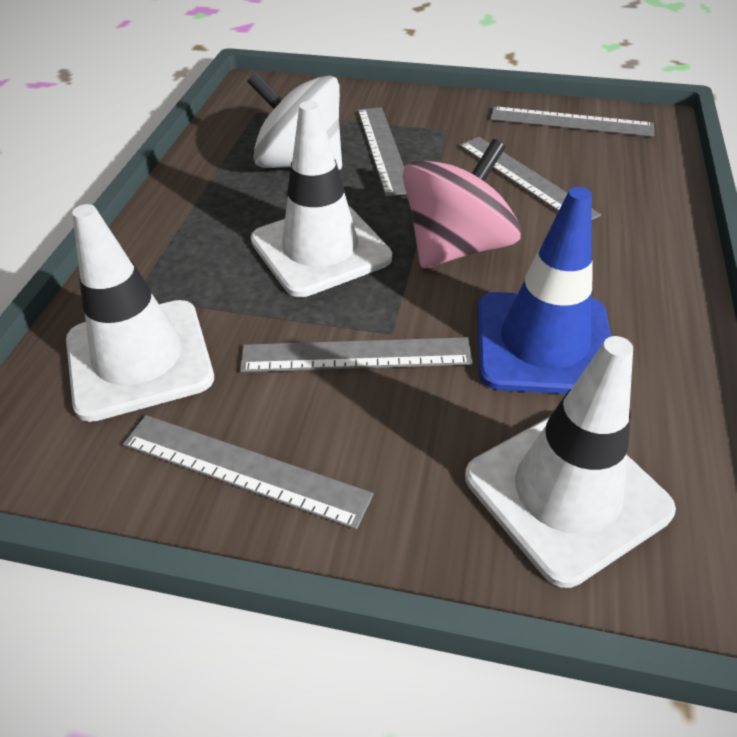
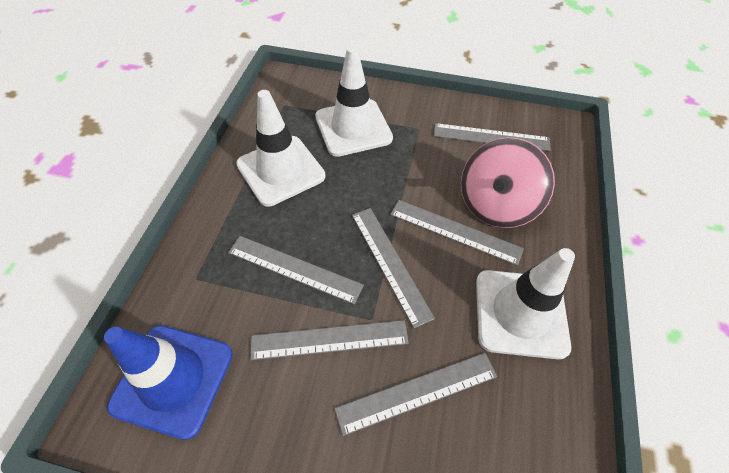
grey ruler: [123,415,374,530] [240,337,473,372] [358,107,407,197] [459,137,601,220] [491,106,654,137] = 5 -> [228,236,364,305] [250,320,409,360] [334,353,497,436] [352,208,435,328] [390,200,524,266] [434,123,551,151] = 6
white spinning top: [247,72,342,170] = 1 -> none = 0

